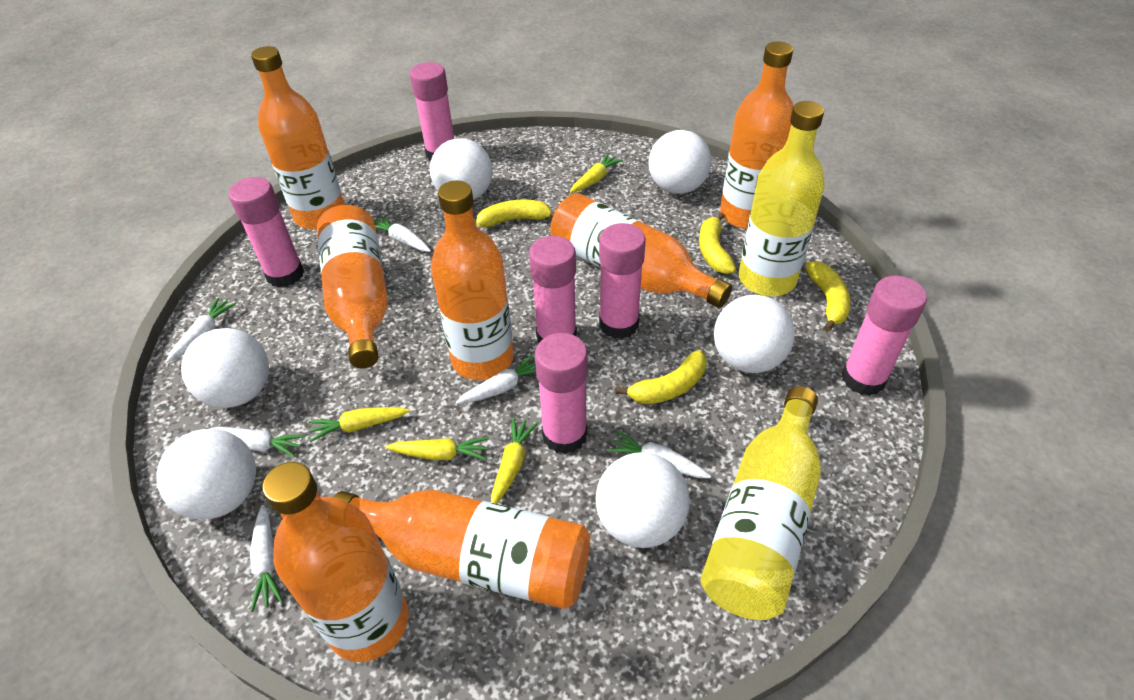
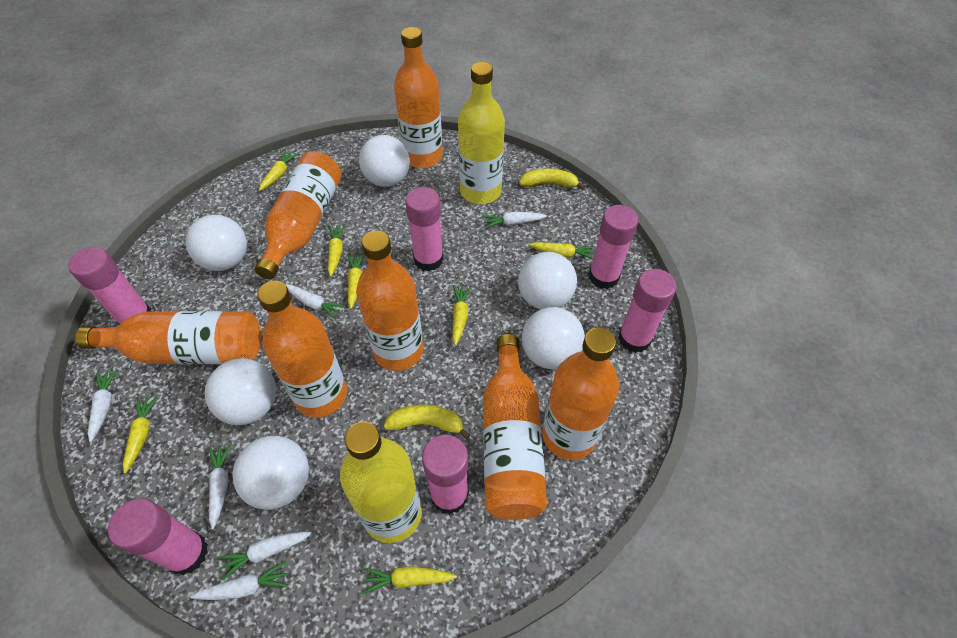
yellow banana: [476,200,555,227] [616,350,706,404] [699,212,736,274] [805,261,850,332] = 4 -> [384,404,470,439] [519,168,585,190] = 2
yellow carrot: [308,407,410,442] [385,437,489,460] [491,417,538,504] [570,153,623,193] = 4 -> [123,396,158,474] [259,150,298,191] [328,225,346,277] [347,253,365,309] [362,566,457,594] [452,285,471,346] [529,242,596,259] = 7

